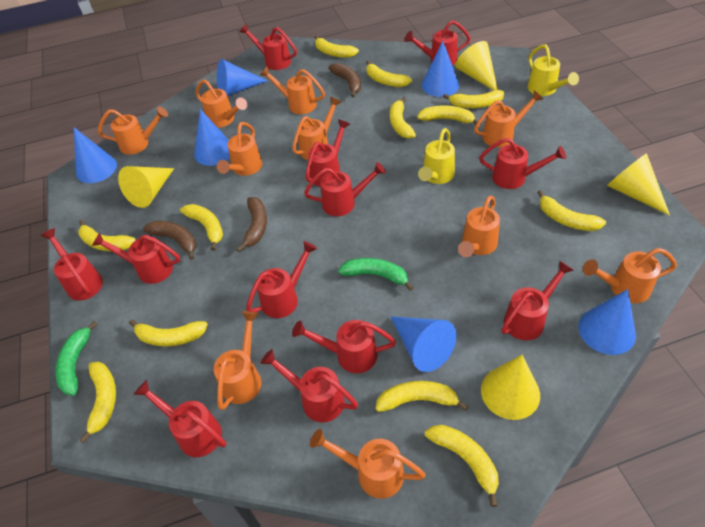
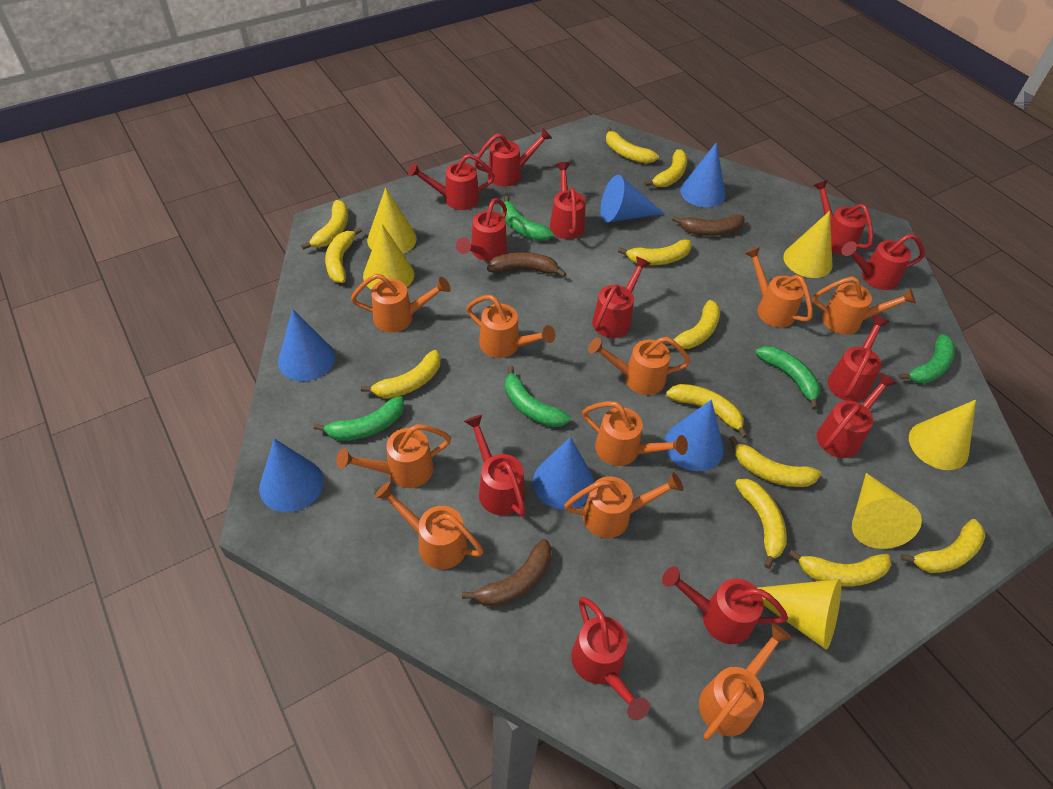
green banana: [55,321,98,396] [338,258,414,291] = 2 -> [314,396,404,441] [501,196,553,241] [505,366,570,427] [755,346,820,410] [899,334,955,384] = 5
yellow cone: [118,166,174,208] [455,41,498,90] [481,355,540,420] [607,153,670,216] = 4 -> [363,224,414,289] [367,188,417,254] [757,579,841,650] [783,211,833,278] [852,473,922,549] [909,400,976,470] = 6
yellow watering can: [418,128,455,184] [527,44,579,96] = 2 -> none = 0

